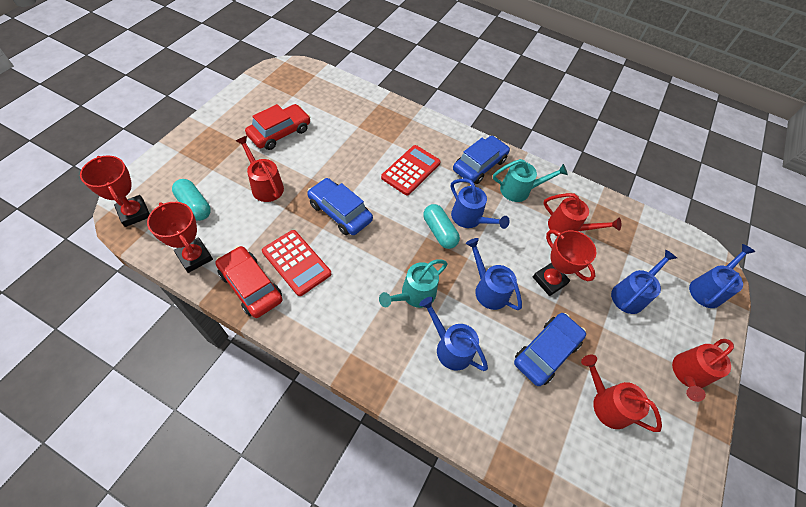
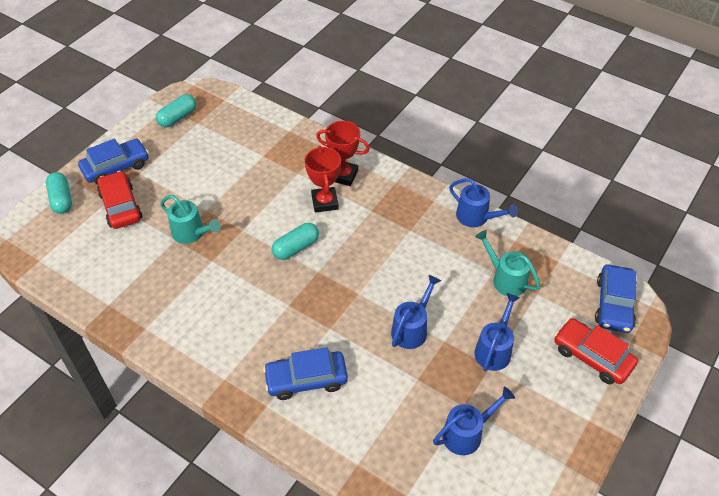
blue watering can: [419,297,488,371] [451,179,510,229] [466,238,522,310] [611,250,677,314] [689,244,755,308] = 5 -> [391,275,441,349] [433,387,515,455] [449,178,518,227] [474,293,520,371] = 4
red calculator: [262,230,331,296] [381,145,441,196] = 2 -> none = 0
red trophy: [80,156,150,227] [147,202,213,273] [533,230,596,296] = 3 -> [305,146,341,213] [316,121,370,186] = 2
red watering can: [236,136,284,202] [543,193,621,237] [581,355,662,432] [672,339,734,402] = 4 -> none = 0
turquoise capsule: [172,179,211,221] [423,204,460,249] = 2 -> [46,172,72,214] [156,94,196,127] [272,223,319,260] = 3

